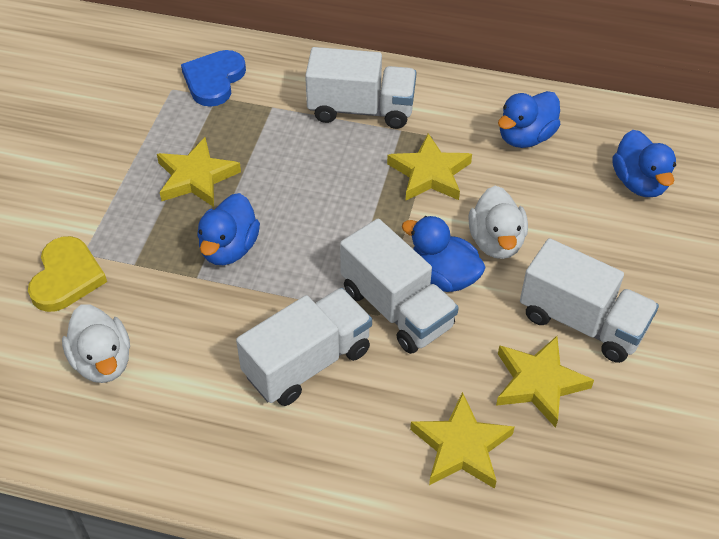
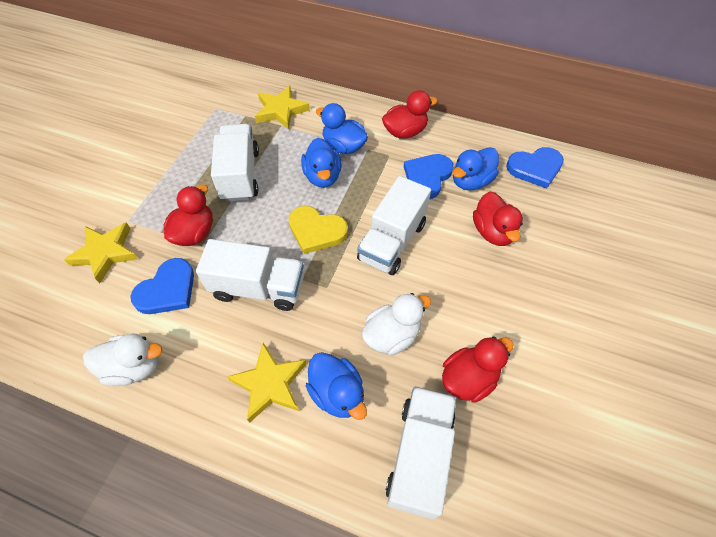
blue heart: [181,50,246,107] = 1 -> [130,258,194,314] [404,154,454,199] [506,147,564,189] = 3
red duck: none = 0 -> [163,185,213,246] [382,90,438,139] [442,336,514,403] [473,191,523,246] = 4
yellow star: [157,137,241,207] [387,133,472,200] [410,392,515,489] [496,336,594,428] = 4 -> [64,222,138,283] [227,343,306,423] [255,86,310,130] = 3

